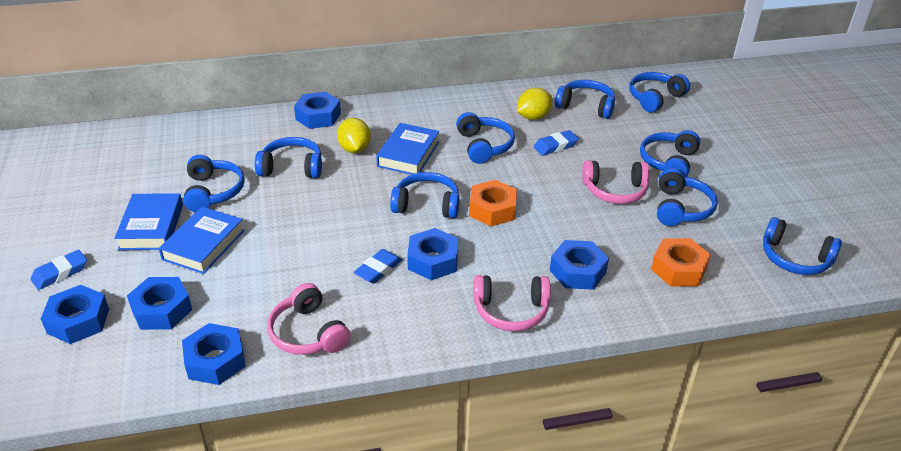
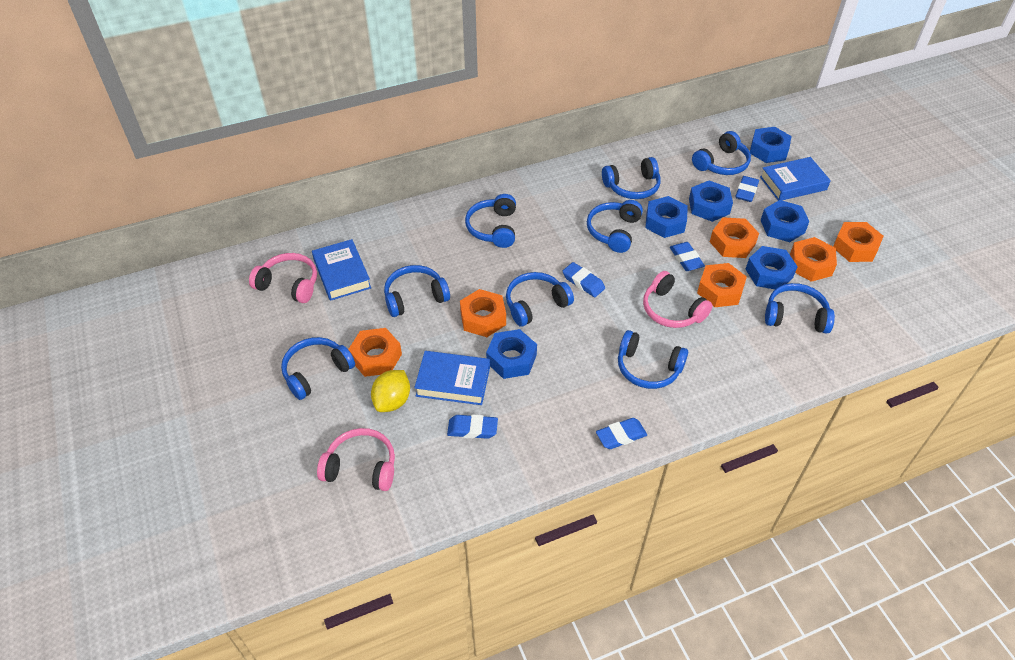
blue eraser: [31,250,87,290] [354,249,402,284] [533,130,579,156] = 3 -> [447,415,498,439] [563,262,605,297] [596,418,647,449] [670,242,705,271] [736,176,759,202] = 5
orange nut: [469,180,517,226] [651,238,711,286] = 2 -> [348,328,402,377] [460,289,506,337] [697,263,747,307] [710,217,759,258] [790,237,837,282] [833,222,884,262] = 6
yellow lemon: [337,118,371,153] [517,88,552,120] = 2 -> [371,370,410,412] = 1

